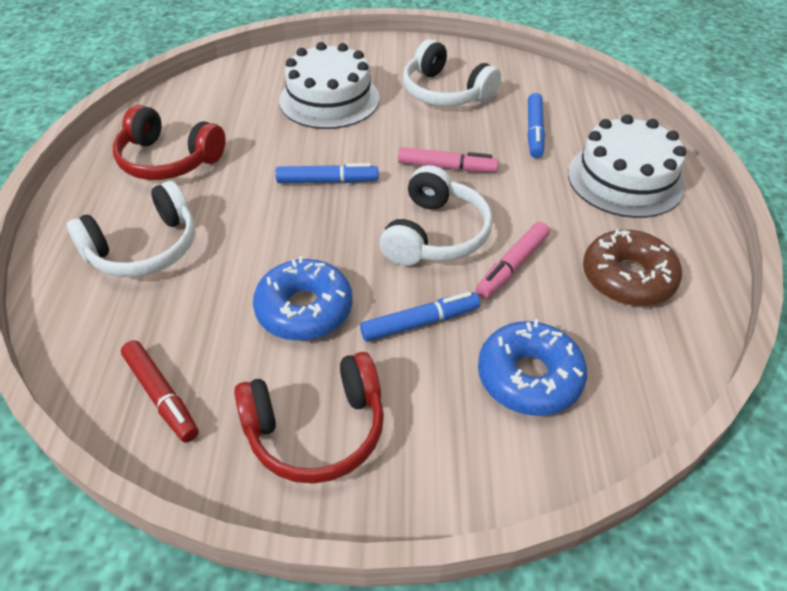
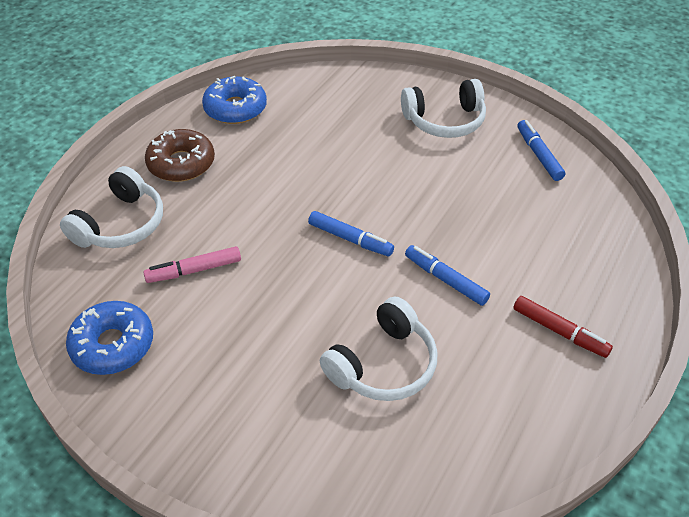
pink marker: [398,147,499,172] [476,222,550,299] = 2 -> [143,246,241,283] = 1
red headphones: [113,105,225,180] [234,352,384,484] = 2 -> none = 0
white cake: [279,42,380,129] [568,114,686,218] = 2 -> none = 0

